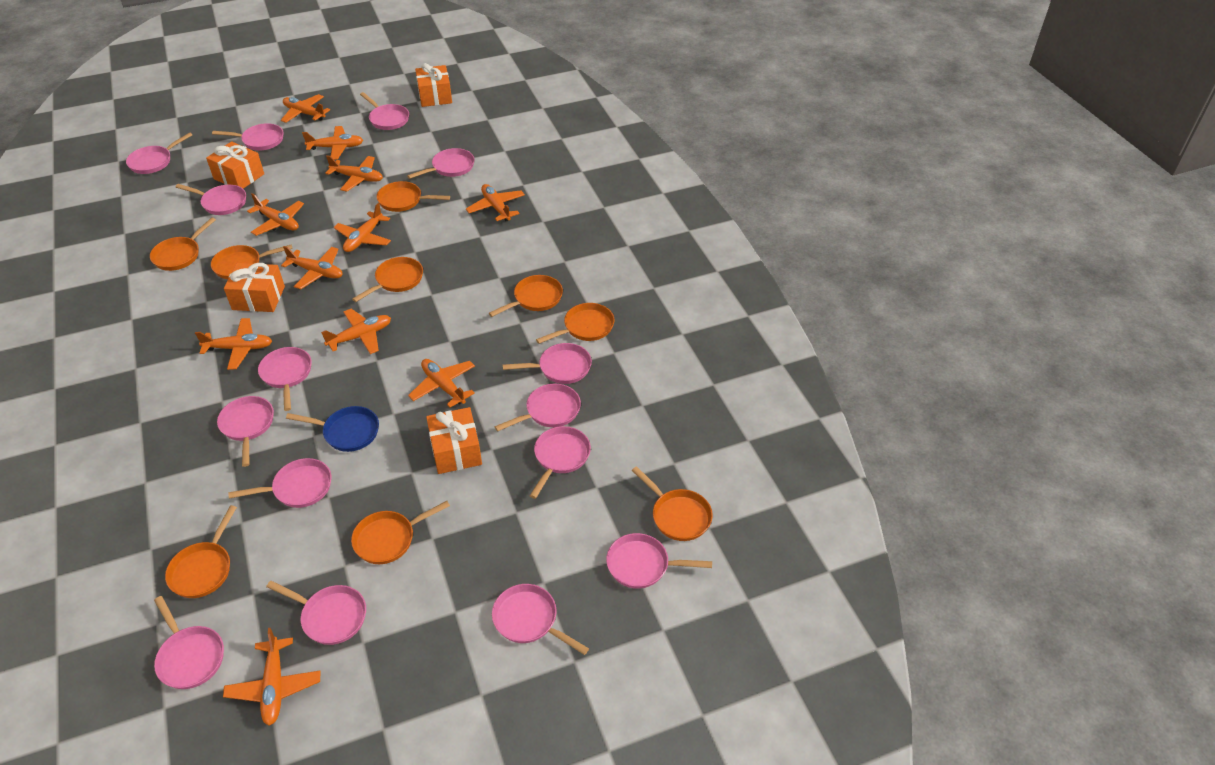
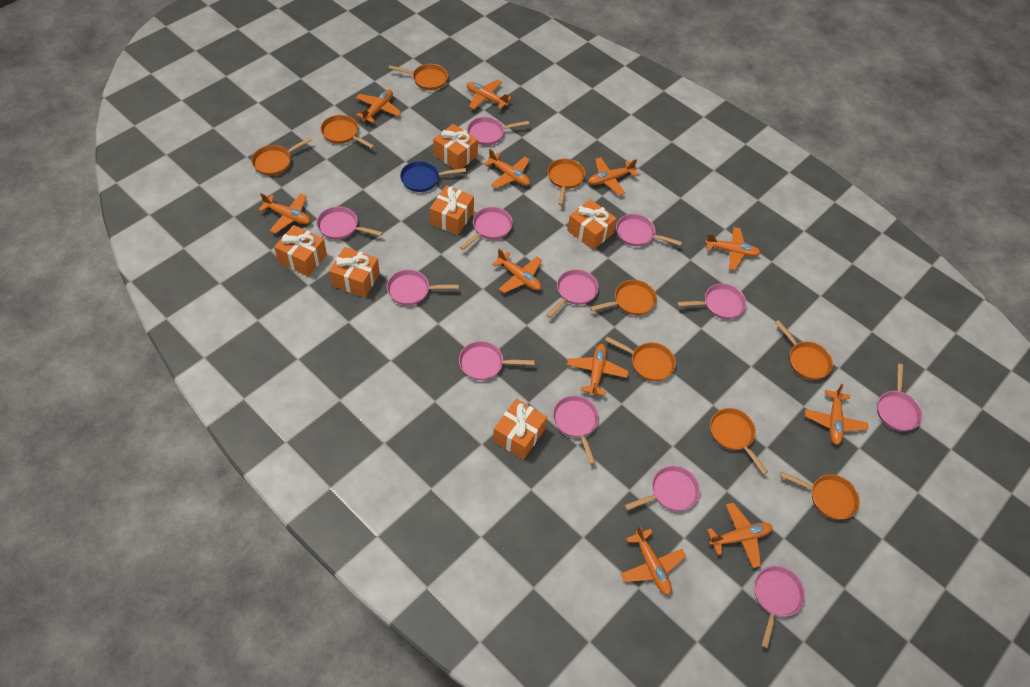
orange gift: [206,141,264,189] [224,263,285,312] [415,63,452,107] [426,407,482,474] = 4 -> [274,225,327,277] [329,247,380,297] [430,185,474,235] [433,124,478,169] [493,399,547,460] [567,199,617,250] = 6
pink pan: [126,132,192,174] [154,596,224,689] [176,184,246,215] [212,123,283,150] [217,396,274,467] [228,458,331,508] [258,347,312,411] [266,581,366,645] [360,92,409,130] [407,148,474,179] [492,584,589,655] [495,384,581,432] [503,343,592,384] [530,426,591,499] [606,533,712,589] = 15 -> [317,206,383,240] [387,269,459,305] [459,341,535,380] [460,207,513,250] [467,117,529,145] [547,269,599,318] [553,395,599,464] [616,214,682,246] [624,466,700,511] [677,284,746,319] [754,566,805,649] [877,364,923,431] = 12

